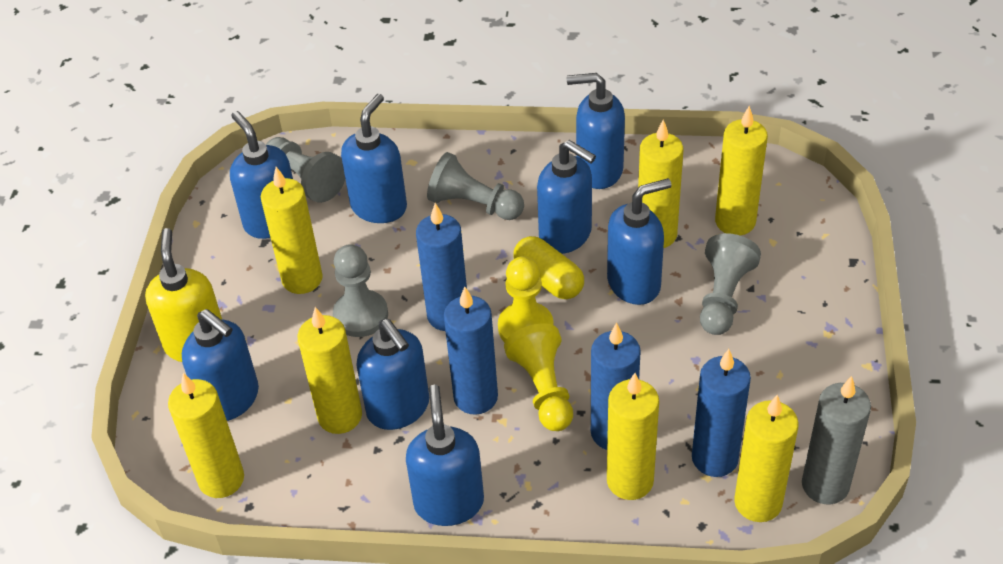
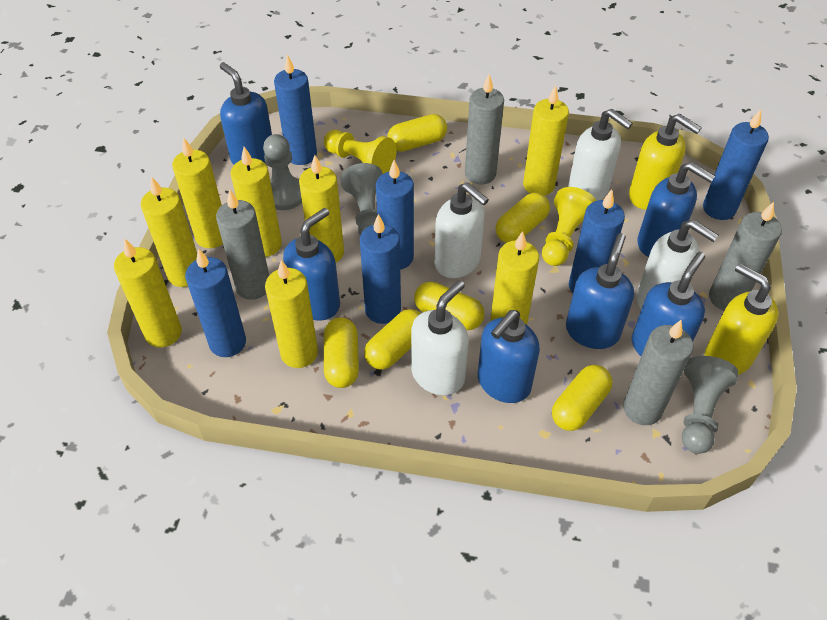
blue candle: [416,203,467,331] [444,287,498,415] [591,322,641,450] [692,349,751,477] = 4 -> [185,248,246,357] [274,55,317,165] [360,214,401,324] [376,160,414,270] [569,190,625,293] [703,109,769,220] = 6
blue soap dispenser: [182,309,259,421] [230,111,293,239] [341,94,407,223] [357,319,429,430] [406,385,484,526] [537,140,596,254] [567,73,625,189] [607,178,672,305] = 8 -> [220,62,272,165] [283,208,340,320] [478,310,540,403] [566,233,634,349] [632,252,705,356] [638,162,715,257] = 6
grey candle: [802,376,871,504] = 1 -> [216,189,269,300] [465,74,504,185] [623,320,693,425] [709,202,782,311] = 4
grey pawn: [266,137,345,203] [333,244,388,337] [427,152,524,220] [700,233,761,335] = 4 -> [263,134,302,210] [340,163,383,235] [682,356,739,454] = 3
white soap dispenser: none = 0 -> [411,280,469,395] [434,182,489,278] [568,109,633,201] [636,219,719,309] = 4
yellow candle: [168,373,244,498] [261,167,323,294] [297,307,362,434] [607,373,659,500] [638,120,683,248] [715,106,768,235] [734,395,799,522] = 7 -> [114,238,182,348] [141,176,197,287] [172,138,223,248] [231,147,282,257] [265,260,318,368] [299,155,344,263] [490,231,539,325] [523,85,569,196] = 8
yellow capsule: [513,236,584,299] = 1 -> [324,317,359,388] [364,309,421,370] [387,114,447,152] [414,282,485,330] [496,193,550,243] [552,365,613,431] = 6
yellow soap dispenser: [145,228,222,362] = 1 -> [629,114,702,210] [705,263,778,375] = 2

